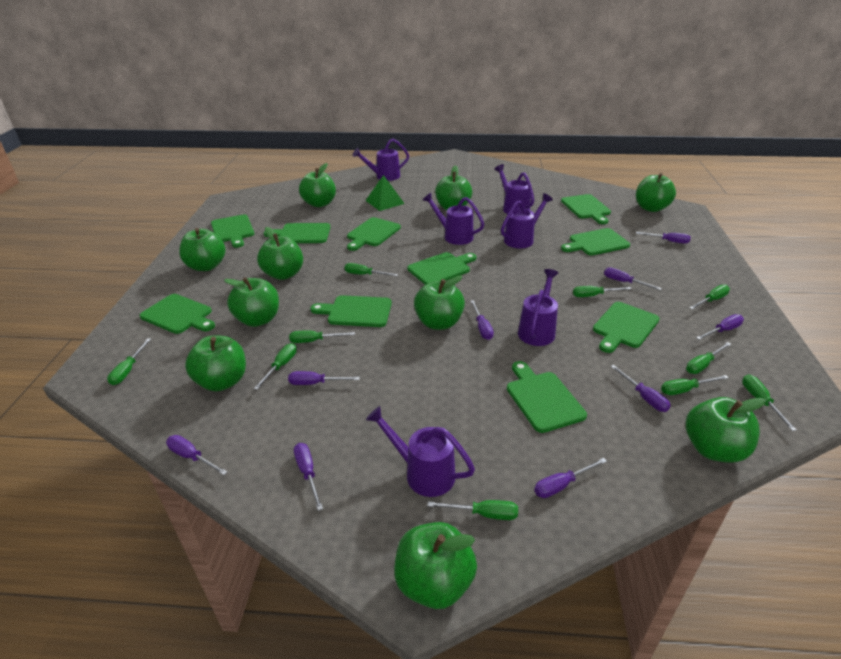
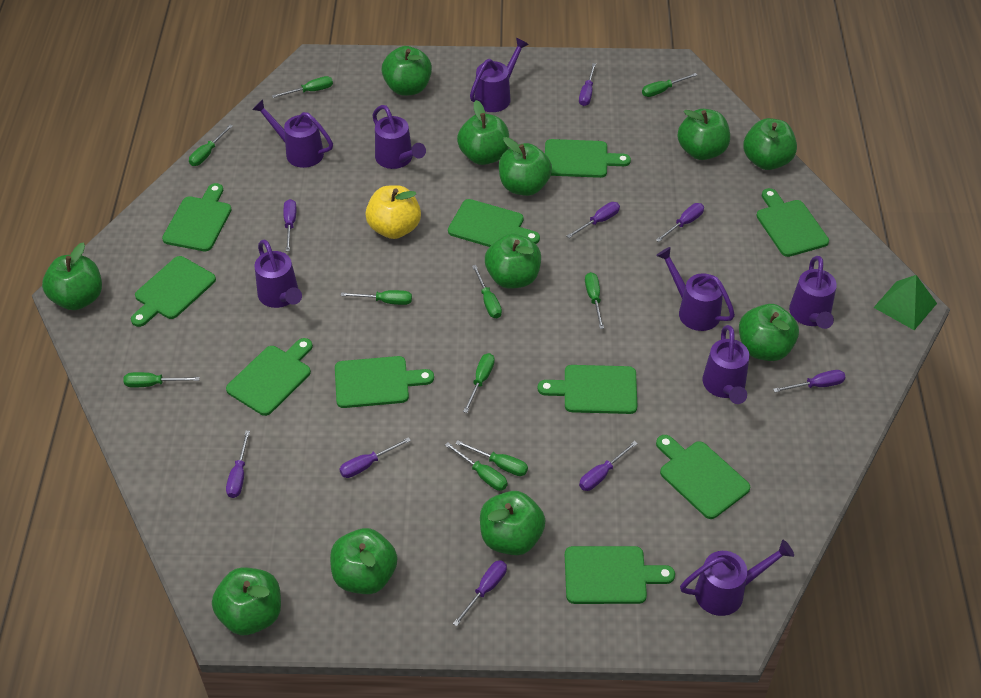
green apple: [179,228,226,271] [185,336,246,391] [224,277,279,327] [257,227,303,280] [299,163,336,207] [394,522,477,609] [414,275,465,330] [435,165,472,210] [636,173,676,212] [686,397,766,463] = 10 -> [42,242,102,310] [212,568,281,635] [330,528,397,594] [381,46,432,96] [457,100,509,165] [480,491,546,555] [485,233,541,289] [499,137,552,196] [677,109,730,160] [739,304,799,361] [743,118,797,170] = 11
purple watering can: [353,139,409,181] [366,406,475,497] [423,193,485,245] [494,164,535,214] [501,193,553,248] [518,269,558,346] = 6 -> [252,99,333,168] [255,239,302,308] [372,105,426,169] [470,38,529,112] [656,247,735,331] [680,540,794,616] [703,325,749,404] [789,256,837,329] = 8
yellow apple: none = 0 -> [365,185,421,239] = 1

